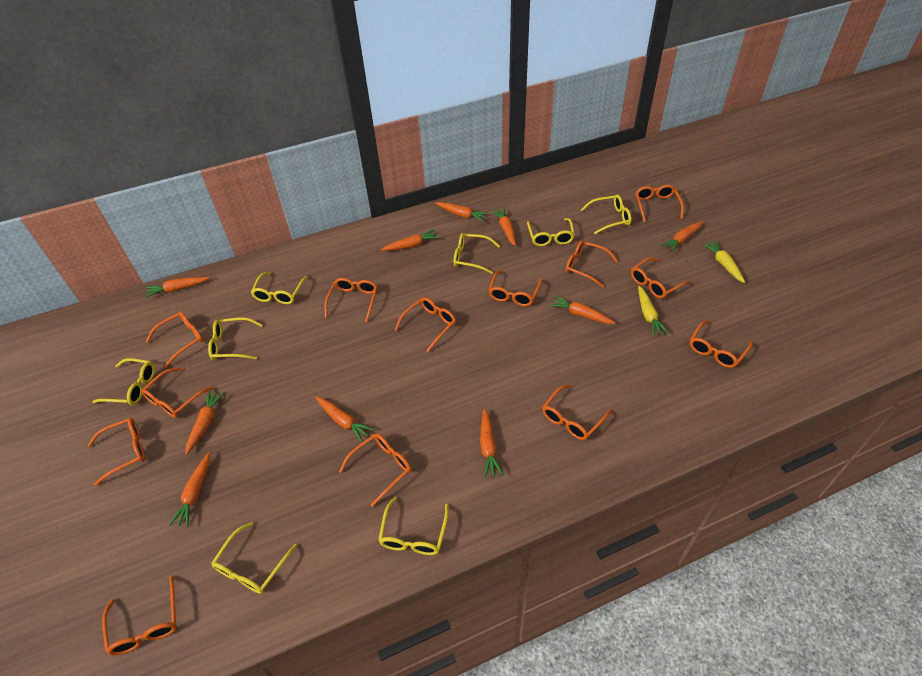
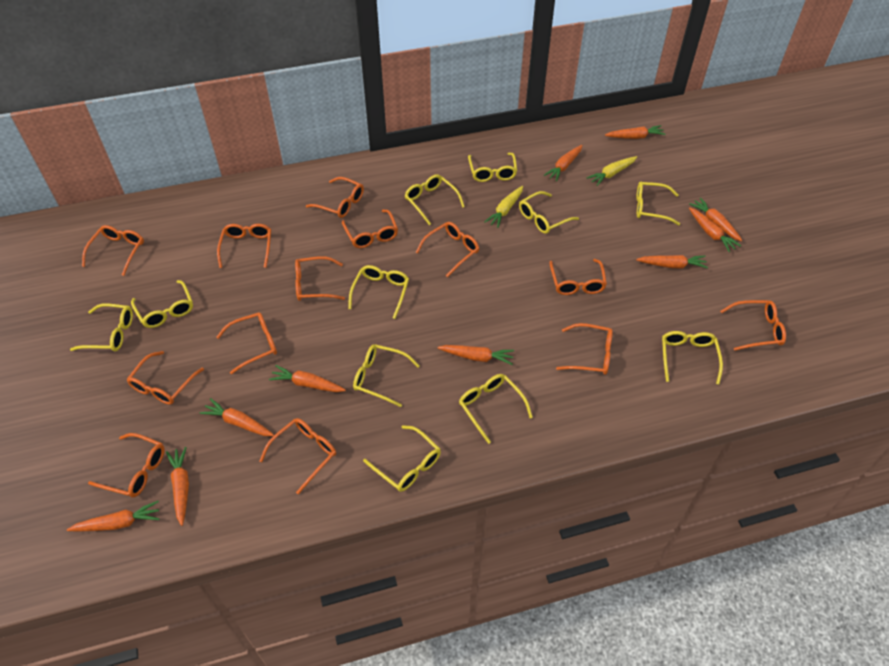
yellow glasses: [92,358,155,405] [208,317,263,360] [211,522,297,594] [251,272,308,304] [378,497,449,555] [454,233,500,274] [527,218,575,246] [581,195,632,234] = 8 -> [70,303,133,351] [131,280,193,328] [348,265,409,319] [353,344,420,407] [363,425,441,492] [405,174,465,225] [459,374,533,444] [468,153,517,182] [519,191,579,234] [637,182,680,225] [662,331,723,384] = 11

